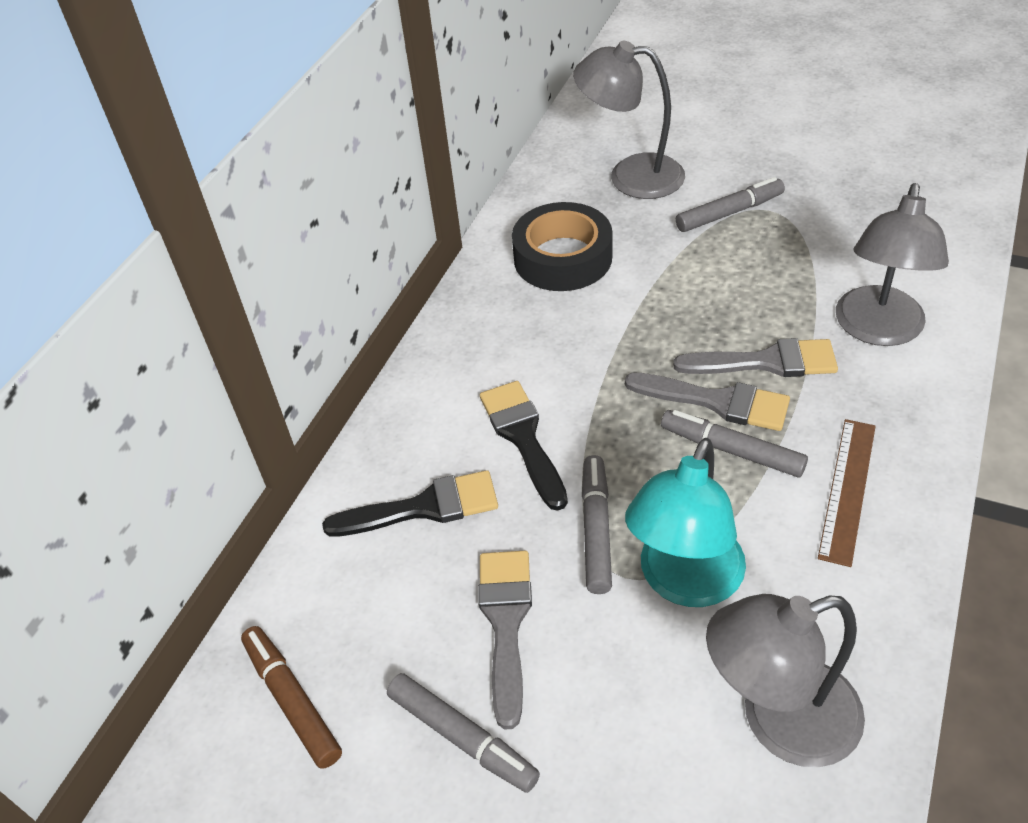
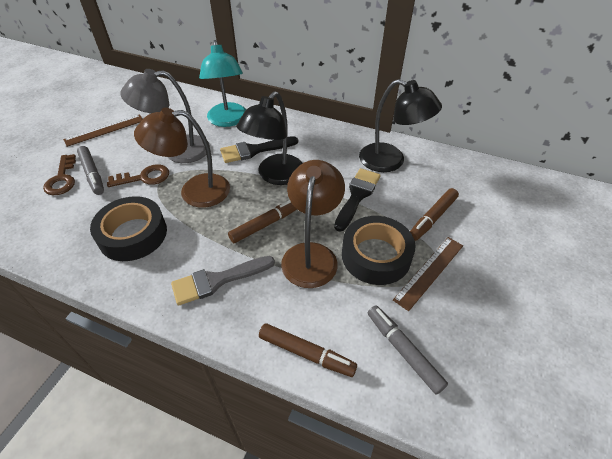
black lamp: none = 0 -> [237,91,302,185] [359,79,442,172] = 2
black tape: [512,202,613,291] = 1 -> [90,196,167,261] [342,216,415,285] = 2
brown key: none = 0 -> [43,154,76,195] [107,164,169,187] = 2
brown lamp: none = 0 -> [134,108,230,208] [281,160,345,288] = 2
brown marker: [241,626,342,769] = 1 -> [228,200,297,243] [259,323,357,377] [410,188,459,241] = 3
brown ruler: [818,419,876,567] = 1 -> [63,114,143,147] [393,237,463,311] = 2
grey brush: [479,551,532,730] [625,373,790,431] [673,338,838,377] = 3 -> [171,256,275,306] = 1
grey lamp: [573,41,685,199] [706,594,865,767] [836,183,949,346] = 3 -> [120,69,210,163] = 1
grey marker: [387,673,540,793] [582,455,612,594] [661,410,808,477] [676,177,785,232] = 4 -> [77,146,104,195] [368,305,448,394] = 2

